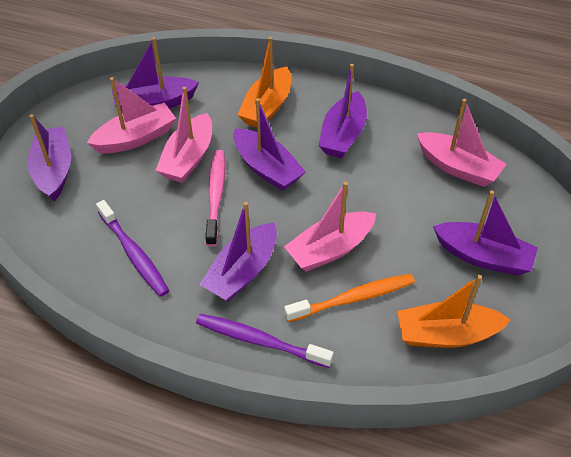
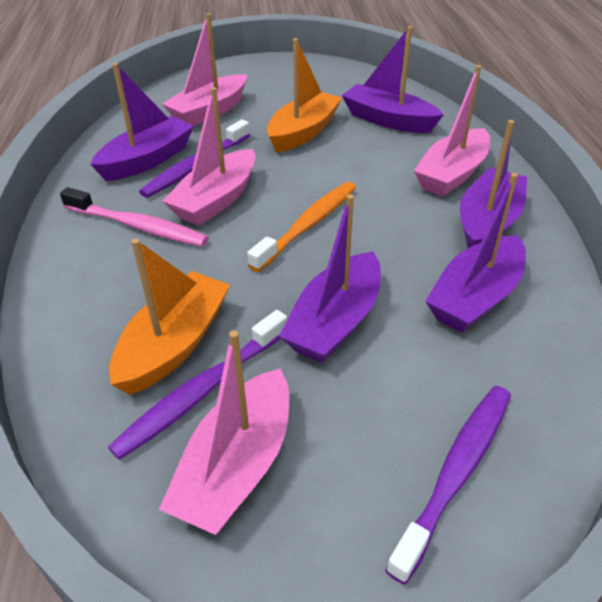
purple boat: [28,114,71,201] [112,37,199,112] [199,202,277,302] [234,98,306,191] [319,64,367,158] [433,190,538,276] = 6 -> [91,63,194,181] [279,194,381,363] [341,26,443,133] [425,173,526,333] [460,120,527,248] = 5
purple toothbrush: [96,200,169,297] [196,314,334,368] = 2 -> [108,310,287,460] [139,120,250,198] [385,386,511,584] = 3

